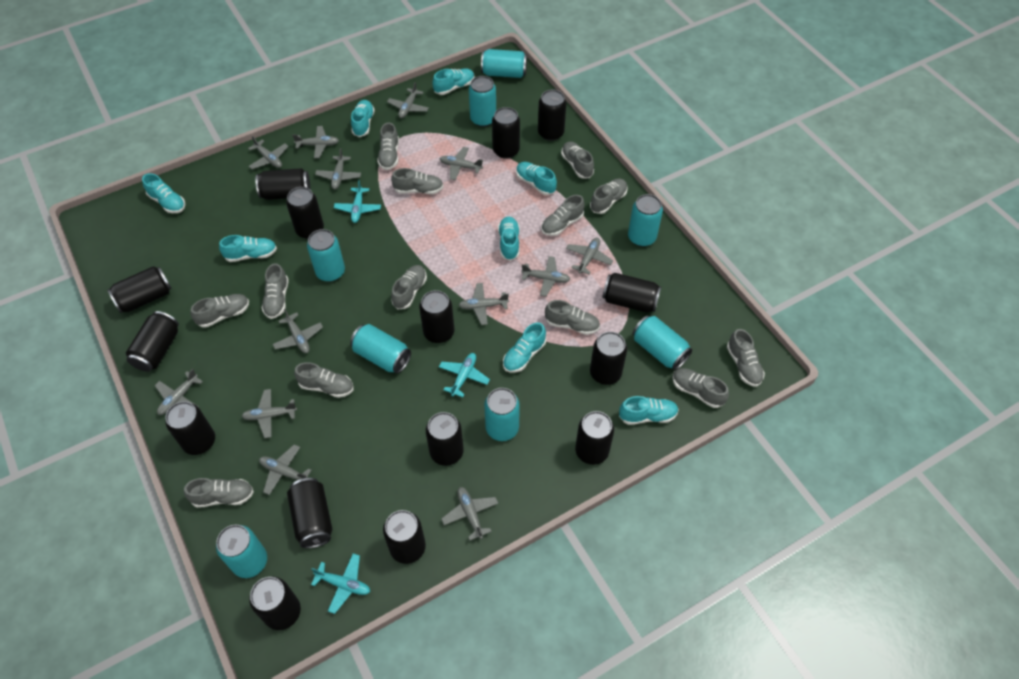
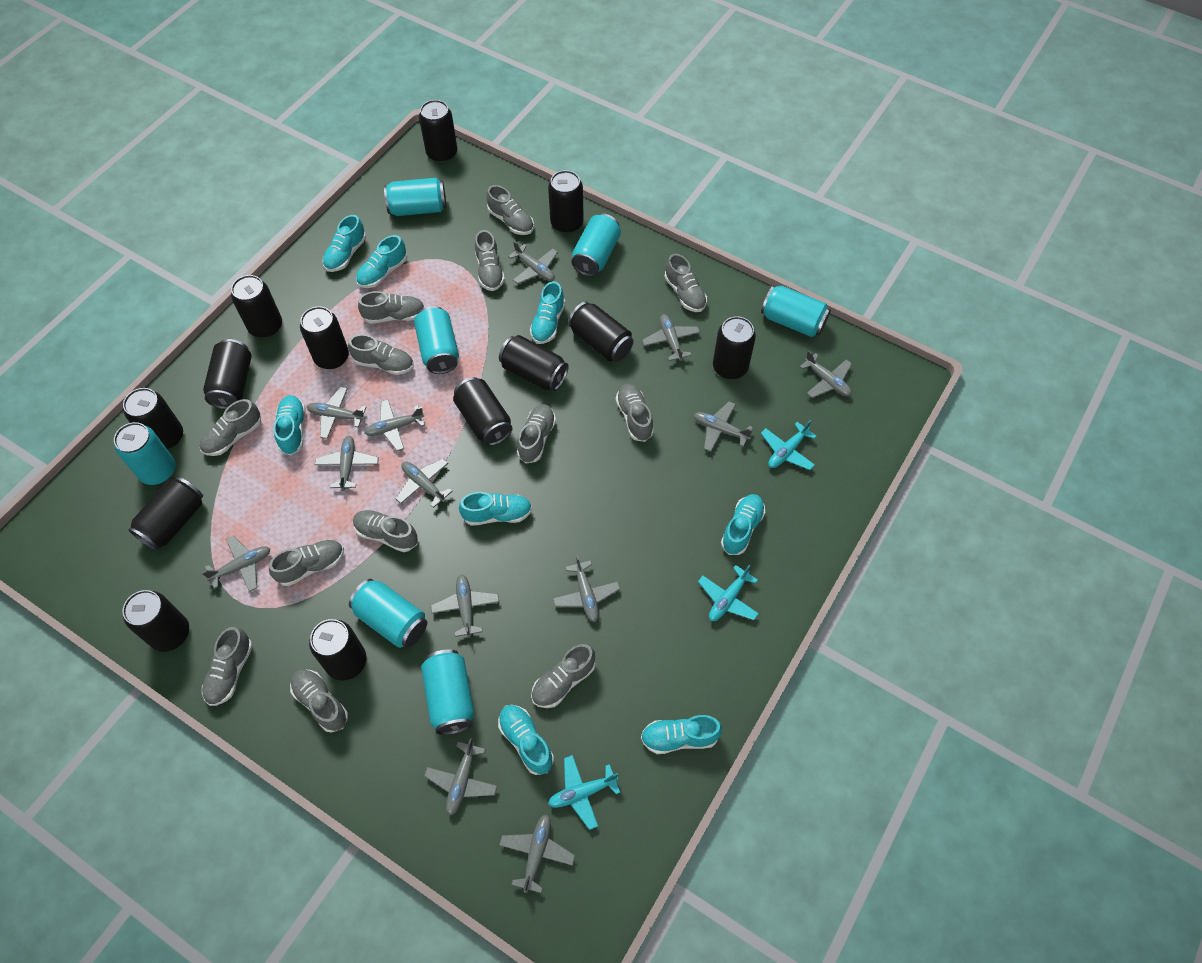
black can: [107,266,172,313] [126,311,179,372] [165,401,215,455] [249,577,301,630] [256,168,310,200] [286,187,324,239] [287,478,332,548] [383,510,426,564] [419,290,454,343] [426,412,464,466] [492,107,520,159] [538,90,566,141] [575,411,614,465] [590,332,627,385] [602,273,661,313] = 15 -> [122,590,189,652] [123,388,183,450] [128,477,203,551] [203,339,252,409] [231,275,282,338] [300,306,349,369] [309,619,366,681] [419,100,457,163] [453,377,513,446] [499,335,569,391] [548,170,584,233] [568,302,634,362] [713,316,756,379] = 13
turquoise can: [216,525,267,578] [307,229,345,282] [350,324,411,374] [469,76,496,127] [481,49,527,78] [484,388,520,441] [628,194,663,247] [633,315,692,370] = 8 -> [114,422,176,485] [349,579,427,648] [384,178,446,216] [414,306,459,374] [421,649,475,735] [572,213,621,276] [761,285,831,337] = 7

